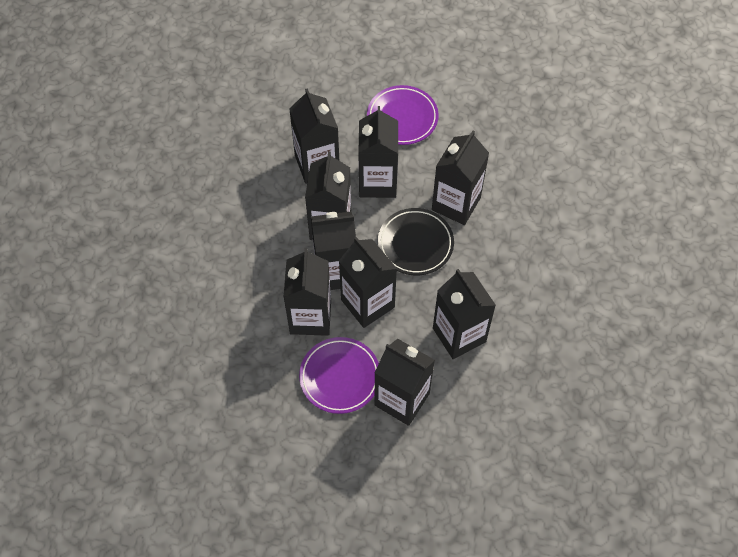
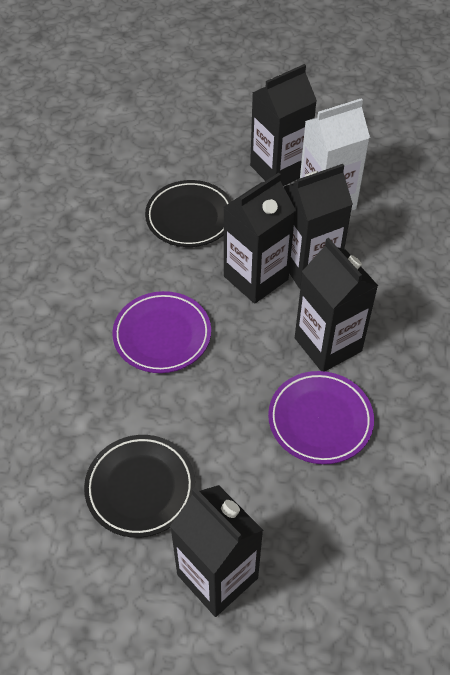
black carton: [283,248,331,336] [289,88,339,184] [305,152,351,240] [311,211,356,290] [339,237,397,328] [358,106,398,198] [374,339,435,426] [432,131,489,225] [433,269,496,359] = 9 -> [170,485,263,617] [223,173,296,304] [250,64,317,186] [284,164,353,289] [295,238,378,371] = 5
black plate: [378,208,454,275] = 1 -> [84,435,195,538] [145,180,232,247] = 2
white carton: none = 0 -> [300,98,370,211] = 1

